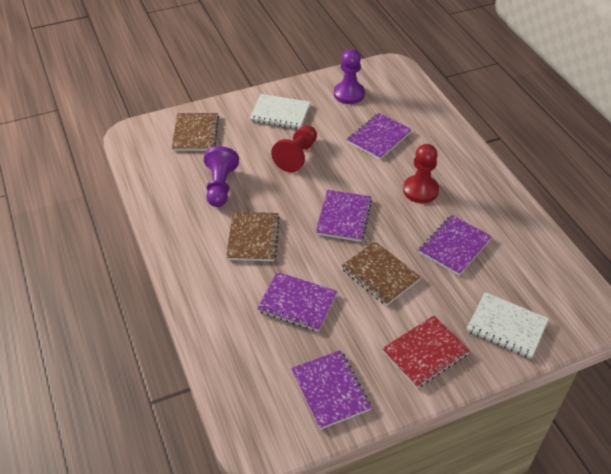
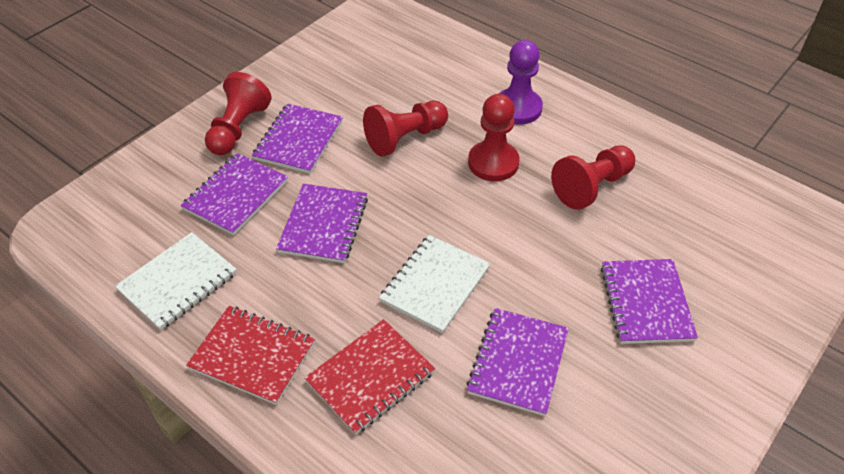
brown notebook: [171,113,219,151] [226,212,280,261] [341,241,421,306] = 3 -> none = 0
purple pawn: [204,146,239,207] [334,49,365,104] = 2 -> [499,40,543,125] = 1
red notebook: [382,316,470,388] = 1 -> [186,306,315,405] [304,319,435,435] = 2
red pawn: [271,125,317,172] [403,144,439,203] = 2 -> [205,72,272,155] [363,101,448,156] [468,94,520,181] [551,145,635,210] = 4

